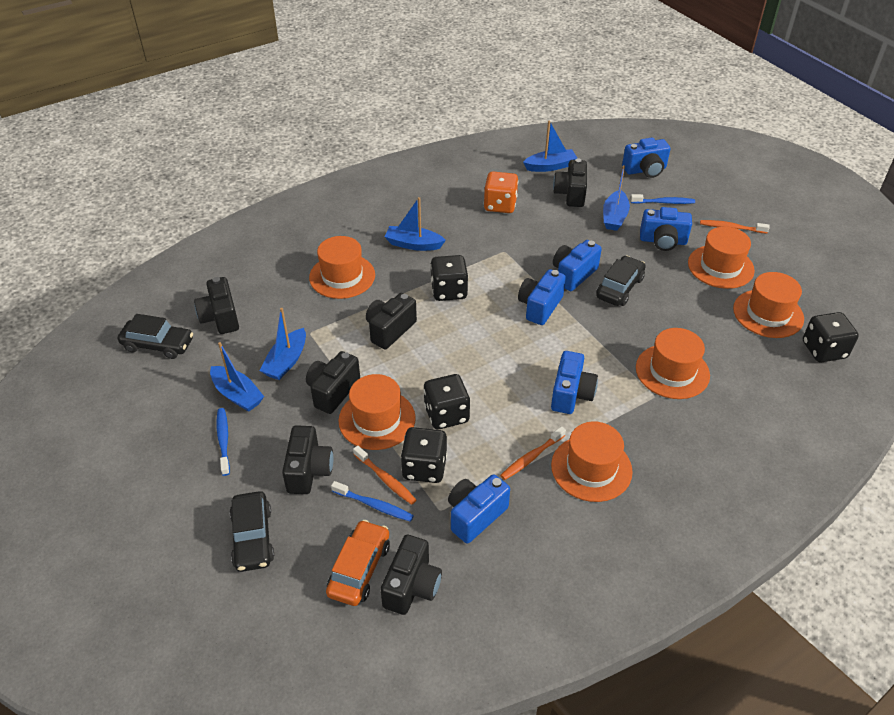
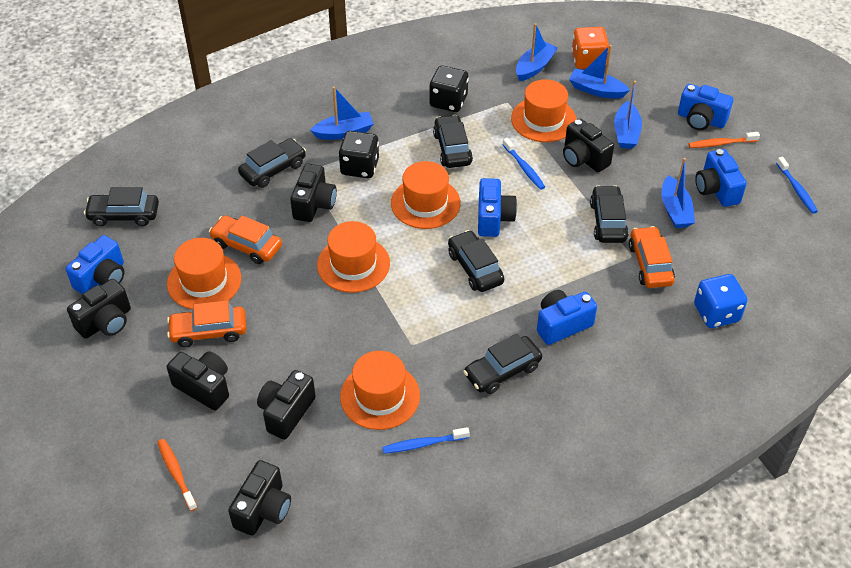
black car: [118,314,193,359] [230,491,274,572] [596,256,646,306] = 3 -> [84,187,159,226] [238,138,306,188] [433,115,473,168] [448,230,504,292] [463,334,542,394] [590,185,629,243] = 6
black dice: [401,427,447,483] [423,374,470,429] [430,255,468,301] [803,312,859,362] = 4 -> [339,131,379,178] [429,66,469,112] = 2
blue camera: [448,474,510,544] [518,269,566,325] [551,351,598,414] [553,240,602,291] [622,138,670,178] [640,207,692,251] = 6 -> [66,235,124,294] [478,178,517,237] [537,290,597,345] [678,84,733,130] [695,149,747,207] = 5
blue dice: none = 0 -> [694,274,747,328] = 1
orange car: [326,520,390,606] = 1 -> [167,300,246,347] [209,215,282,264] [629,226,675,288] = 3
orange hat: [309,236,375,299] [338,374,416,450] [551,421,633,502] [636,328,710,399] [688,227,755,289] [733,272,804,338] = 6 -> [167,238,241,309] [317,221,390,293] [340,351,420,430] [391,161,461,229] [511,79,577,142] = 5
orange toothbrush: [353,445,416,505] [500,426,566,480] [700,220,770,234] = 3 -> [157,439,197,511] [689,132,760,148] = 2

